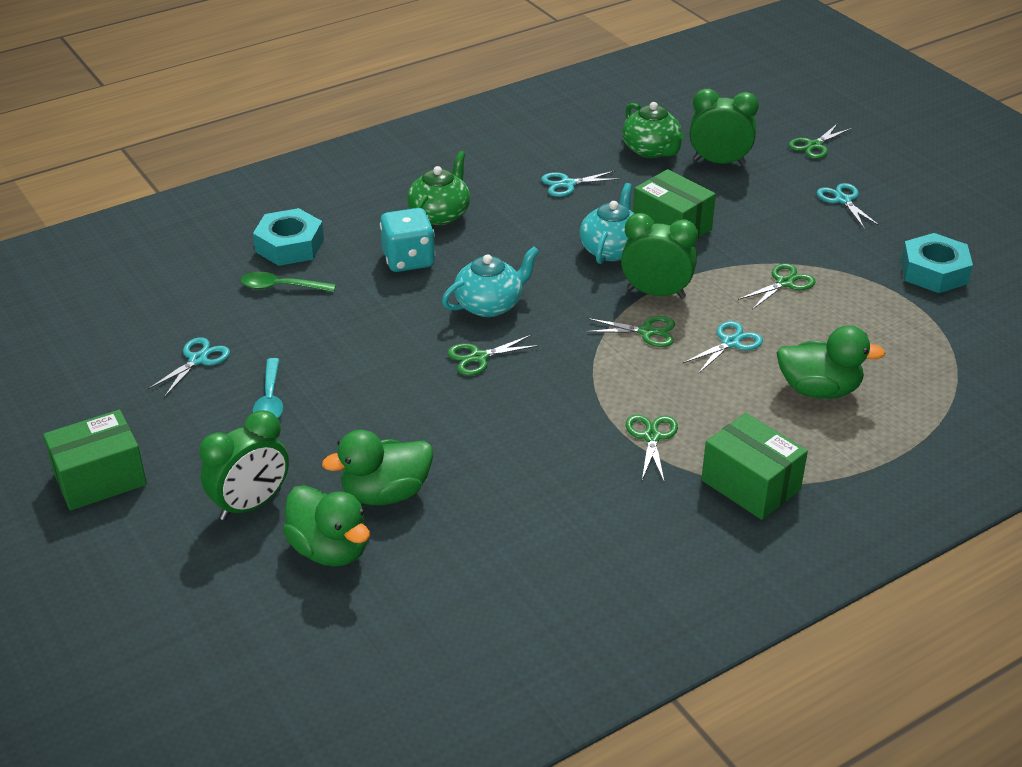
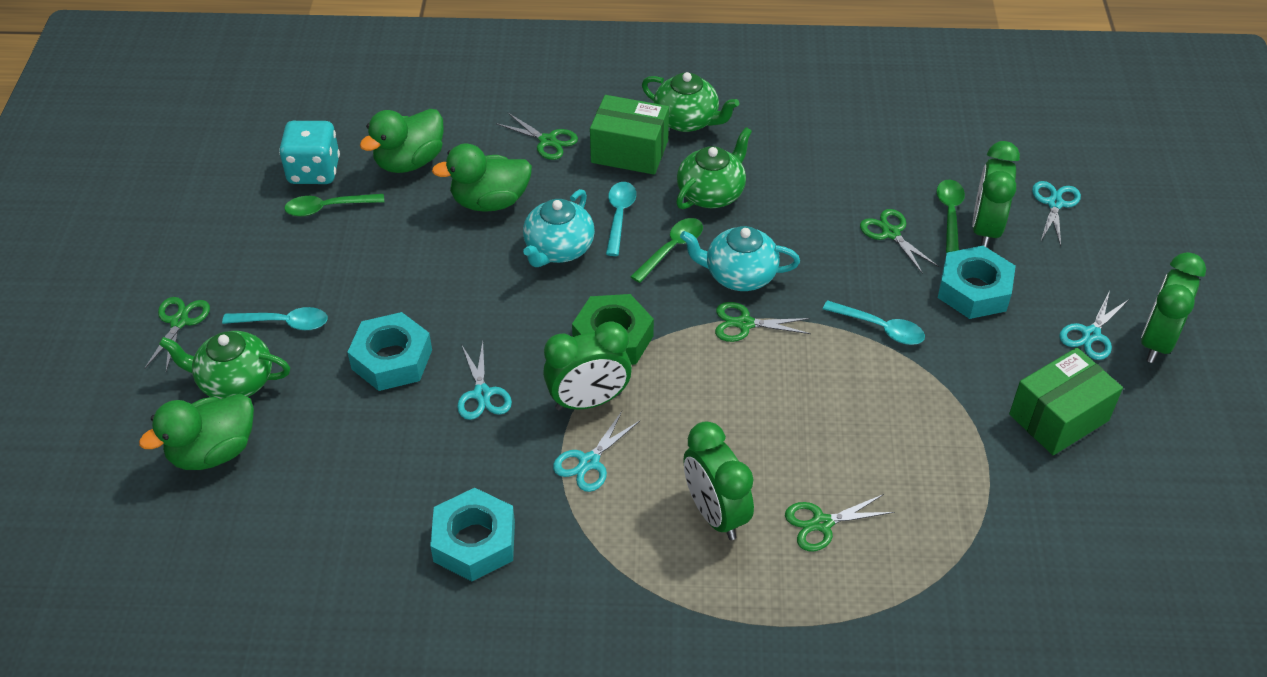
green box: [43,410,147,511] [633,169,716,238] [701,413,808,520] = 3 -> [590,95,669,175] [1009,348,1123,455] = 2
green clock: [199,410,289,520] [621,213,698,299] [690,89,759,165] = 3 -> [543,322,632,411] [683,422,754,540] [972,141,1020,247] [1141,252,1206,363] = 4
green nut: none = 0 -> [572,294,654,365] = 1
green spoon: [241,272,336,292] = 1 -> [284,194,384,217] [630,218,703,283] [937,180,965,252] = 3
green teapot: [407,151,470,225] [622,102,685,158] = 2 -> [159,331,290,399] [642,72,739,132] [676,127,752,209] = 3
turquoise nut: [253,208,324,266] [901,233,973,293] = 2 -> [347,312,432,391] [430,488,515,581] [938,246,1016,319] = 3
turquoise spoon: [253,358,283,418] = 1 -> [222,307,327,330] [606,182,636,256] [823,300,925,345] = 3

